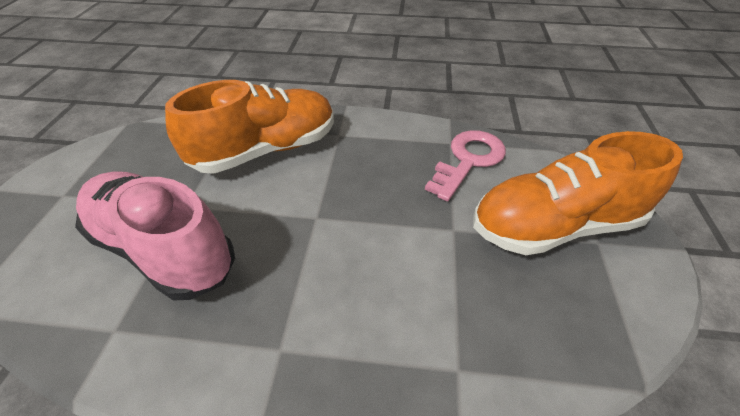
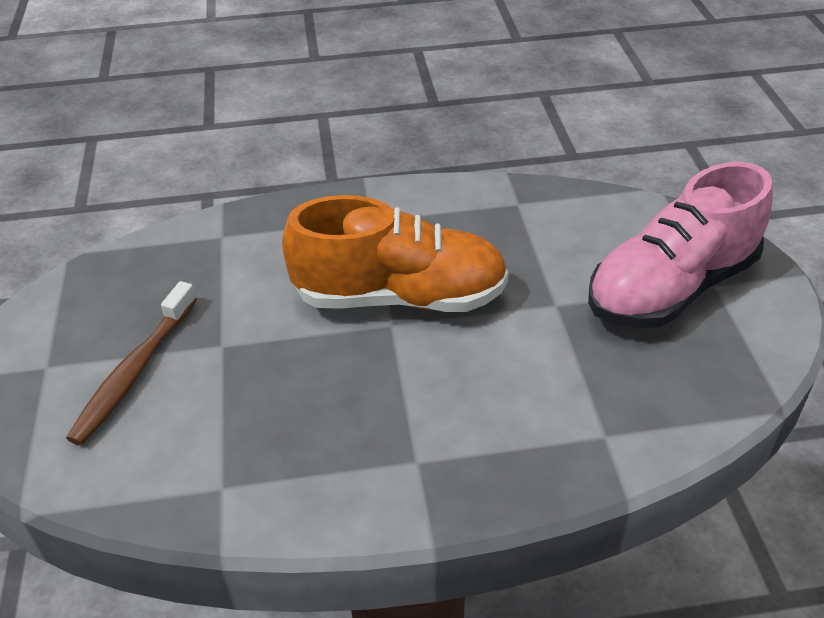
brown toothbrush: none = 0 -> [66,281,197,445] = 1
orange shoe: [165,80,334,174] [473,131,683,255] = 2 -> [282,195,509,312] = 1
pink key: [425,130,506,201] = 1 -> none = 0

